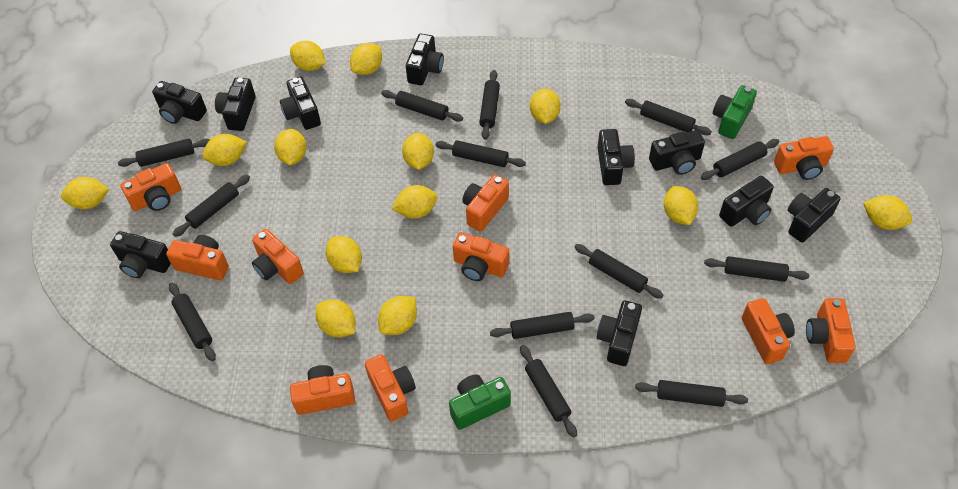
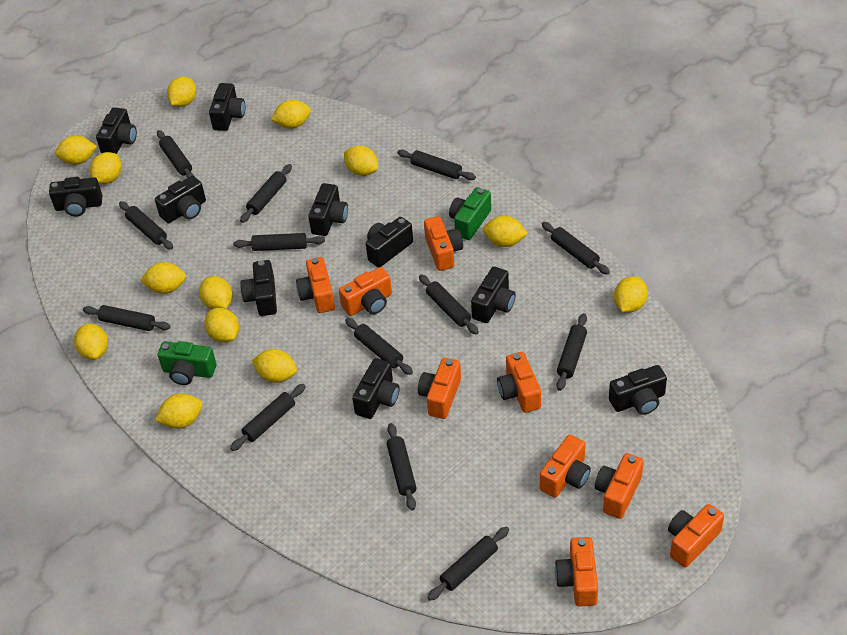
orange camera: [121,163,181,211] [166,235,229,280] [252,229,304,284] [290,365,355,415] [365,354,416,422] [453,232,509,281] [462,174,509,232] [742,298,795,364] [774,136,834,180] [806,298,856,363] = 10 -> [296,257,335,313] [339,267,392,316] [418,358,461,419] [424,216,463,271] [497,352,541,413] [540,434,591,498] [555,537,598,606] [595,453,644,519] [668,504,724,568] = 9

